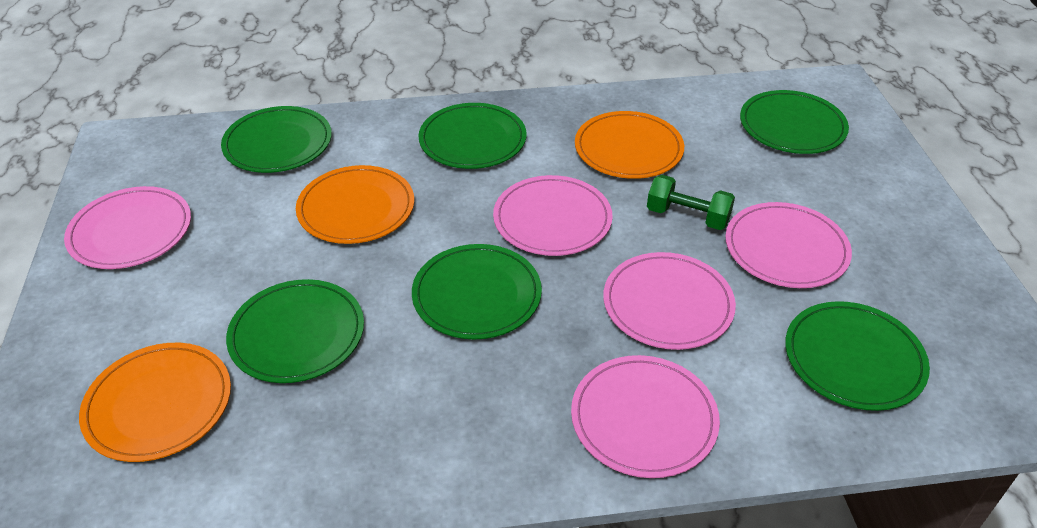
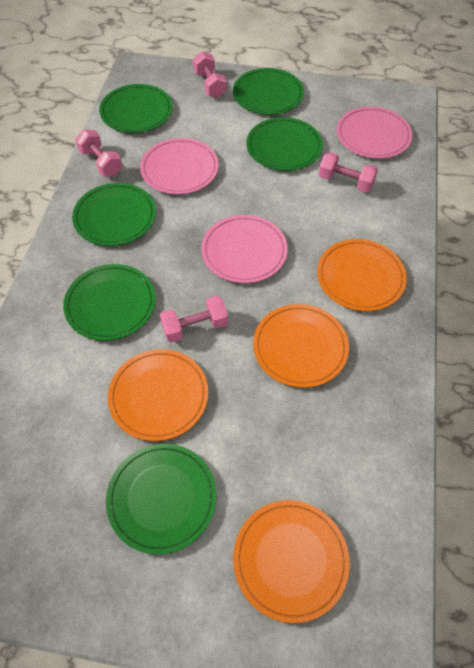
green dumbbell: [647,175,735,230] = 1 -> none = 0
orange plate: [79,343,231,462] [296,165,414,244] [575,111,684,179] = 3 -> [108,349,208,441] [233,500,350,623] [253,304,349,388] [317,239,407,311] = 4
pink dumbbell: none = 0 -> [75,129,122,176] [160,296,228,343] [193,51,227,98] [318,152,378,192] = 4
pink plate: [64,186,191,269] [493,175,613,256] [571,355,720,478] [603,252,736,350] [725,202,852,288] = 5 -> [140,138,219,194] [201,215,288,283] [337,106,412,159] = 3

